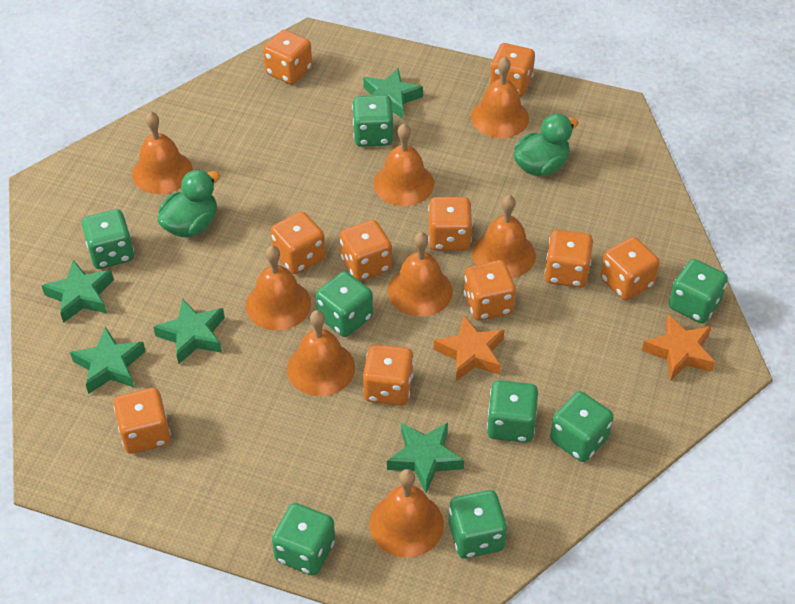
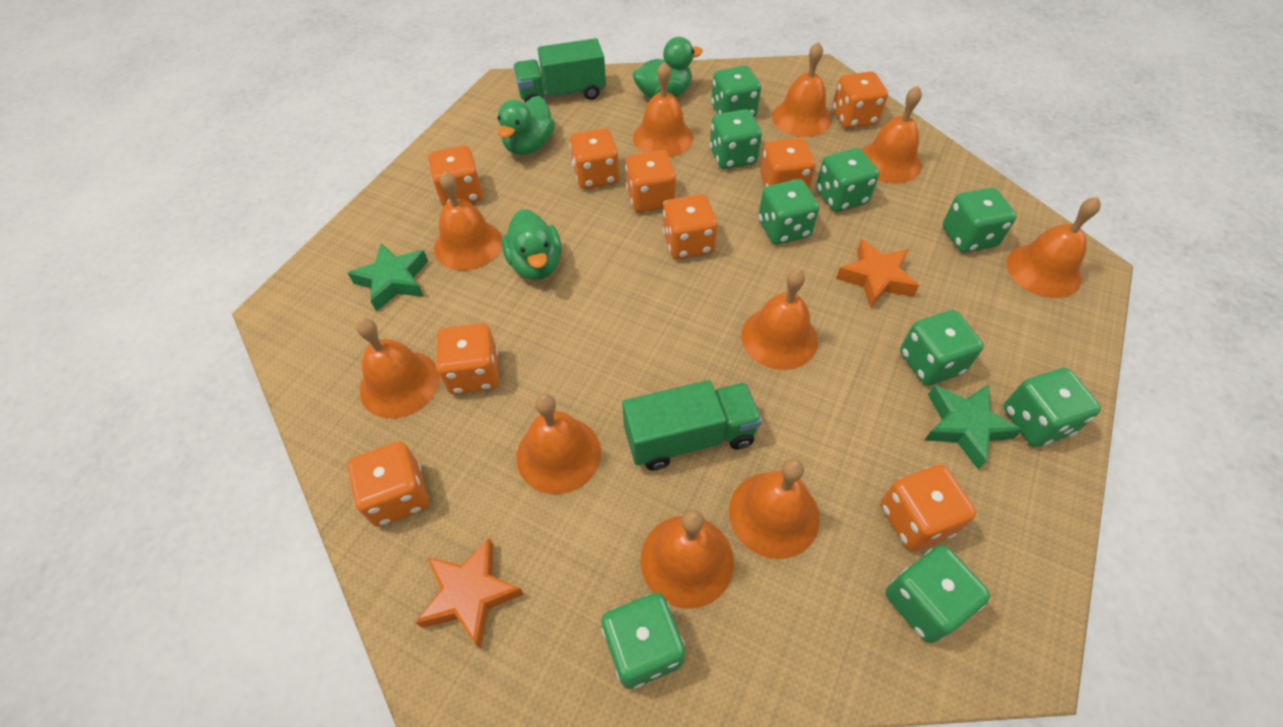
green dice: [82,209,134,269] [272,503,335,576] [316,271,373,337] [352,95,394,147] [449,490,507,559] [487,380,539,443] [550,391,614,462] [669,259,728,323] = 8 -> [602,593,685,689] [710,109,762,169] [711,65,761,117] [758,179,819,244] [816,148,879,212] [886,545,990,643] [900,310,984,386] [943,188,1016,253] [1004,368,1101,447] = 9
green duck: [157,169,220,237] [513,113,578,177] = 2 -> [497,96,555,155] [502,209,562,280] [632,37,703,99] = 3
green star: [41,260,114,323] [70,327,146,394] [154,299,225,364] [363,68,423,119] [387,423,464,493] = 5 -> [348,243,428,312] [924,384,1023,470] = 2
green truck: none = 0 -> [513,38,606,102] [622,380,762,470] = 2
orange bell: [132,112,193,194] [246,246,311,331] [287,310,355,396] [369,469,444,558] [373,123,434,206] [388,232,453,317] [471,57,529,138] [472,195,536,278] = 8 -> [356,318,440,419] [434,171,502,271] [516,394,601,494] [633,62,693,157] [640,510,734,609] [729,459,819,559] [741,269,818,370] [772,41,832,137] [862,86,922,183] [1006,197,1101,298] = 10
orange dice: [114,388,171,454] [263,30,312,85] [271,211,326,274] [340,220,392,281] [363,344,414,406] [428,197,473,251] [464,260,516,321] [490,43,535,96] [544,230,593,288] [600,237,659,300] = 10 -> [347,442,429,527] [428,145,483,207] [436,323,499,395] [570,128,619,189] [625,150,676,212] [663,194,718,259] [760,138,815,189] [832,71,888,128] [881,465,976,551] = 9

